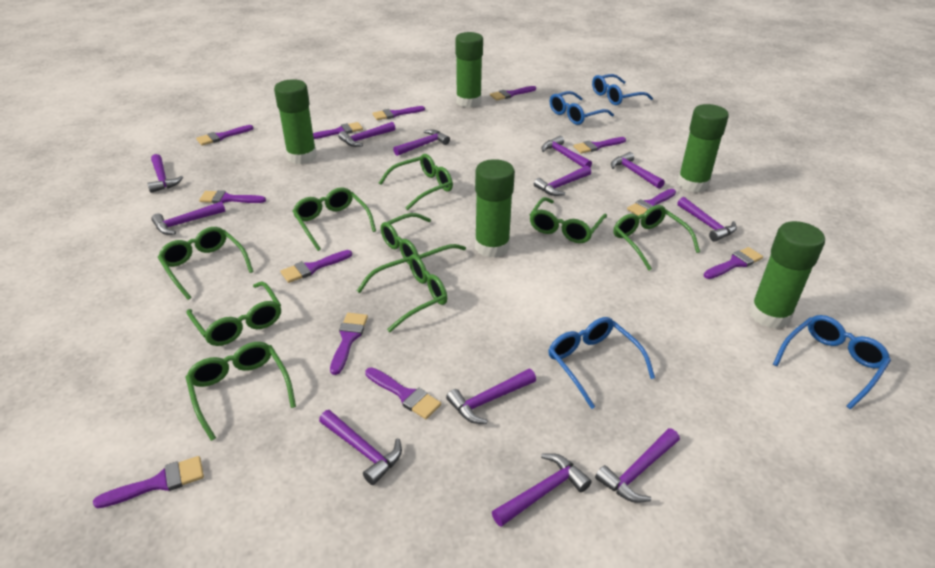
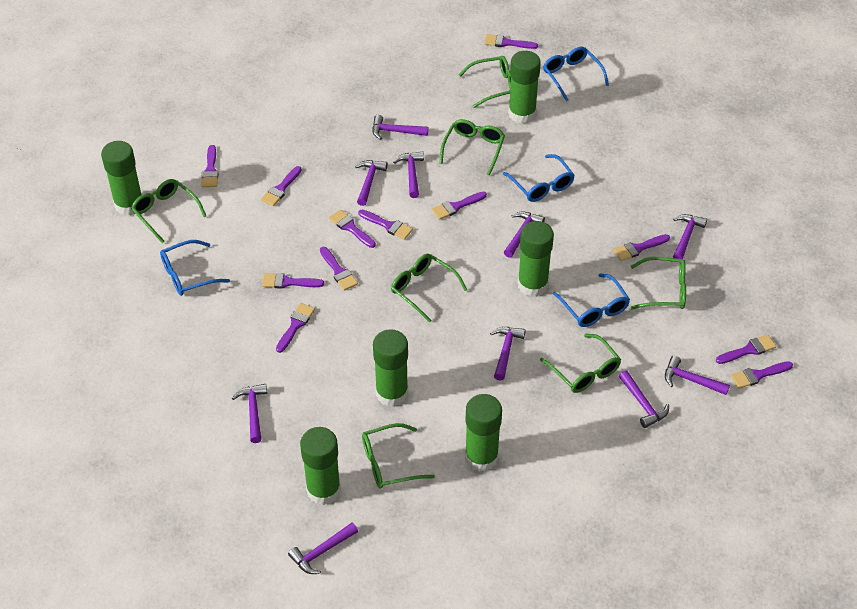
green glasses: [158,227,254,300] [186,281,281,346] [186,342,296,441] [292,187,376,251] [357,254,447,332] [379,154,453,210] [381,213,466,264] [530,197,607,243] [613,205,700,270] = 9 -> [131,179,206,243] [362,423,435,489] [391,254,467,323] [440,119,505,175] [459,56,511,108] [540,334,621,393] [631,257,686,309] = 7
green glue stick: [274,79,317,164] [455,32,483,108] [475,159,515,258] [677,104,729,193] [749,221,825,329] = 5 -> [101,141,142,215] [300,427,341,505] [373,329,408,407] [465,394,502,472] [508,51,541,124] [518,221,554,297] = 6
purple hammer: [147,154,183,193] [151,201,225,235] [319,410,402,485] [338,122,395,147] [393,130,450,156] [446,369,536,424] [492,453,592,527] [534,166,591,196] [541,136,592,167] [595,428,680,503] [611,152,665,189] [677,197,737,242] = 12 -> [232,384,267,443] [288,523,358,574] [355,160,388,206] [372,115,429,140] [393,151,424,198] [490,327,526,381] [504,211,545,258] [619,370,669,428] [665,356,730,395] [673,214,707,259] = 10

